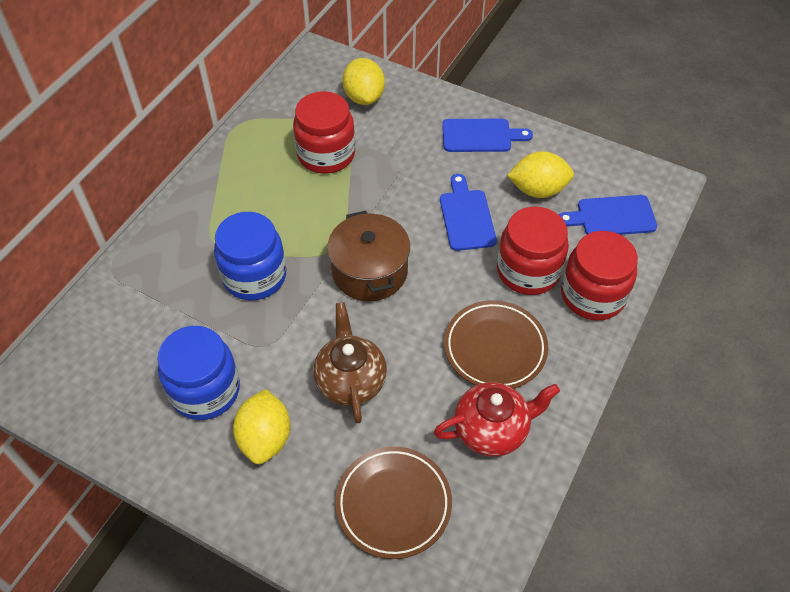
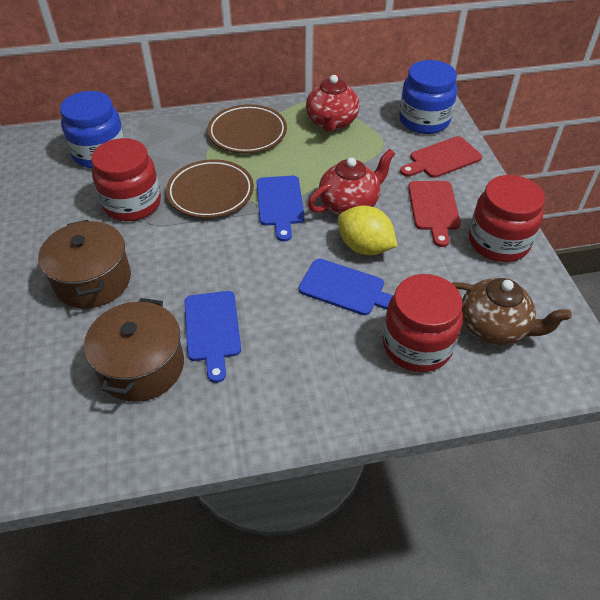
brown pot: [327,211,410,301] = 1 -> [38,220,131,309] [84,298,184,402] = 2
red cutting board: none = 0 -> [400,136,482,178] [408,181,461,247] = 2
red teapot: [434,382,560,457] = 1 -> [306,73,359,132] [308,149,395,215] = 2
yellow lemon: [233,389,290,464] [342,58,385,105] [507,151,574,198] = 3 -> [338,205,397,255] = 1

